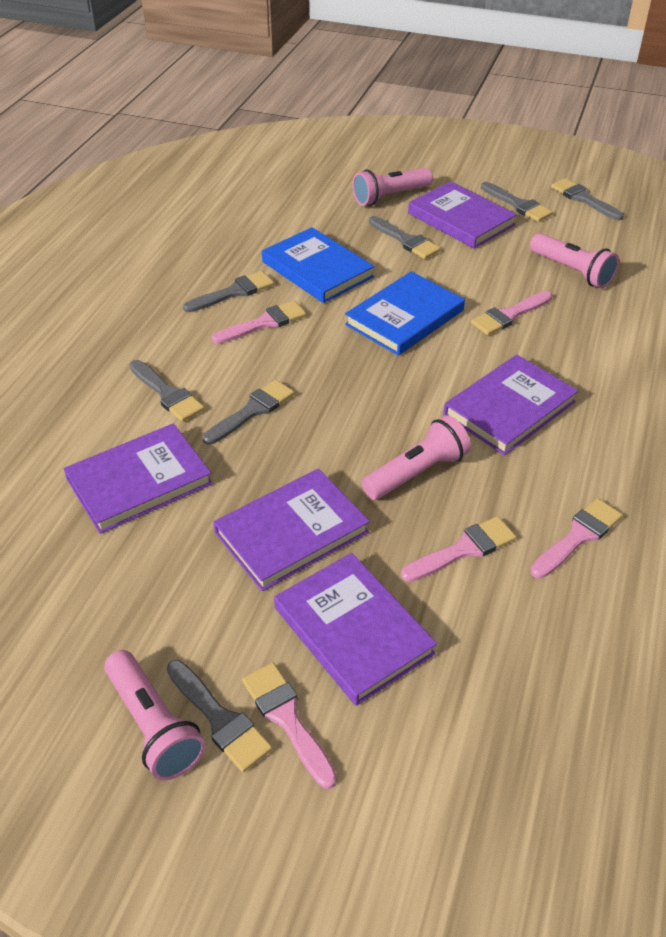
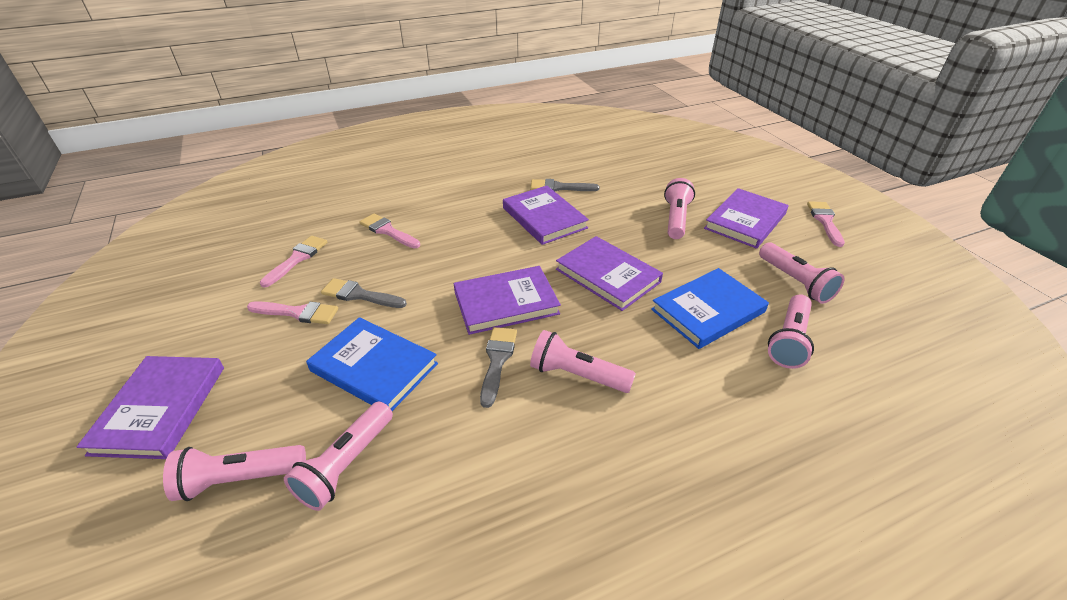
grey brush: [130,360,205,422] [167,660,272,772] [183,271,274,312] [203,380,294,445] [369,216,441,259] [481,182,553,222] [551,178,624,220] = 7 -> [321,278,407,308] [480,327,517,408] [530,179,599,191] = 3
pink brush: [212,301,306,344] [242,662,337,789] [401,516,516,582] [471,291,552,335] [530,498,623,578] = 5 -> [247,301,338,324] [260,236,328,288] [359,213,420,249] [807,201,845,247] = 4
pink flashlight: [104,650,206,780] [352,168,433,206] [361,415,471,500] [530,233,619,288] = 4 -> [163,445,306,501] [284,402,393,511] [530,330,636,393] [664,178,695,239] [759,242,845,304] [768,294,814,369] = 6

